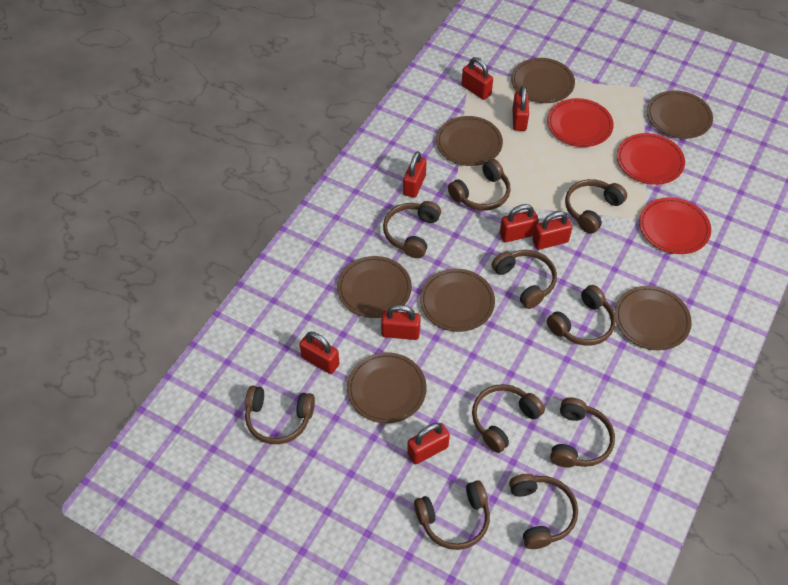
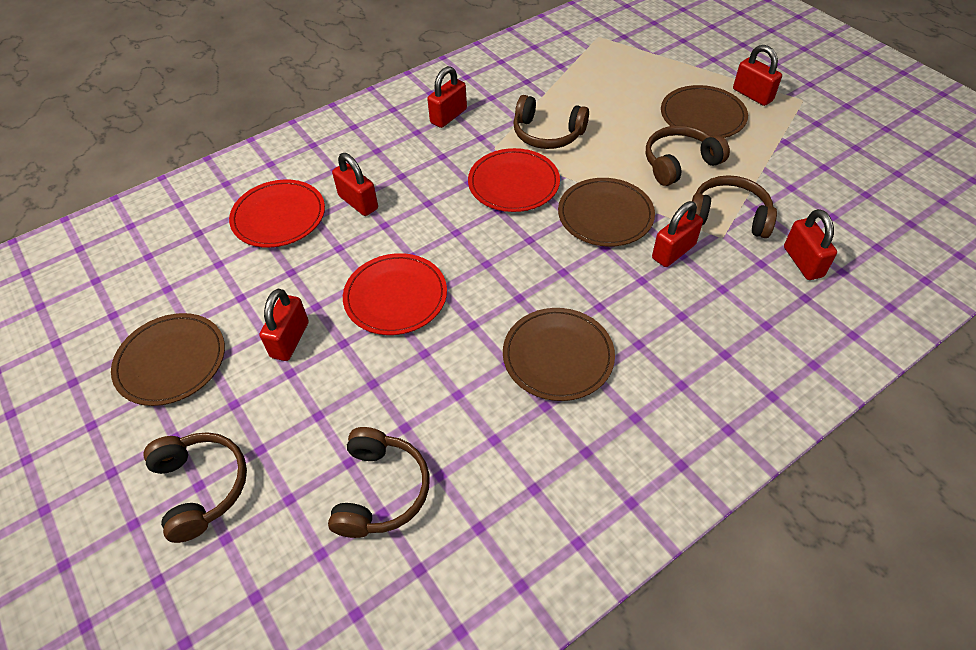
brown headphones: [245,386,315,444] [383,201,441,258] [414,480,490,550] [448,159,511,211] [472,384,545,453] [492,250,557,309] [509,474,578,549] [547,285,616,346] [550,397,615,468] [565,179,627,234] = 10 -> [143,432,247,543] [328,427,430,538] [513,95,589,149] [646,125,730,186] [692,175,777,238] = 5
brown plate: [337,256,412,318] [347,352,427,423] [420,269,495,332] [436,116,503,166] [511,58,575,103] [615,286,692,351] [647,90,713,139] = 7 -> [111,313,225,406] [503,308,615,401] [558,178,655,247] [661,85,748,138] = 4
red padlock: [299,332,340,374] [381,305,421,340] [403,151,427,198] [407,423,450,464] [462,57,493,100] [500,204,539,242] [512,86,529,131] [533,211,572,250] = 8 -> [260,289,309,361] [332,153,378,216] [427,66,467,128] [652,201,703,267] [733,45,782,106] [784,209,837,280] = 6

